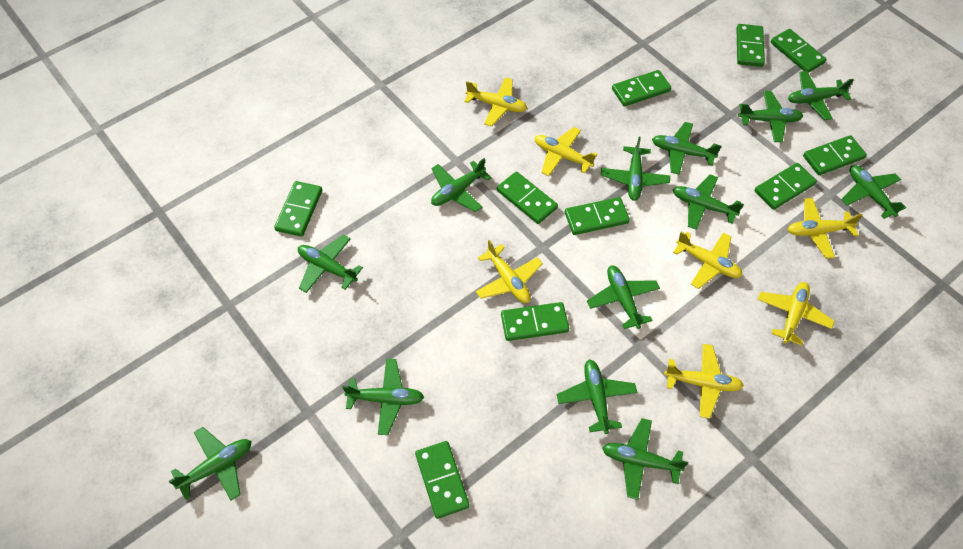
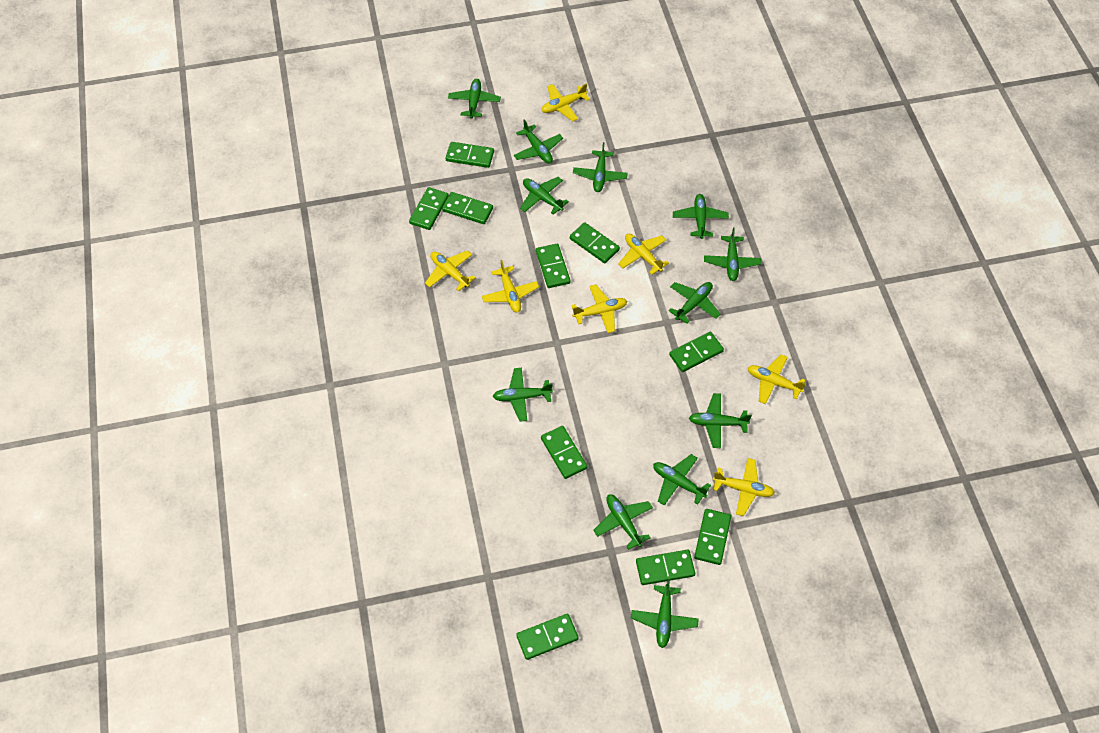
green plane: [169,427,251,501] [298,235,363,293] [342,359,424,435] [431,158,492,212] [557,359,637,434] [587,265,660,329] [601,137,670,201] [602,418,688,500] [652,122,722,175] [673,174,744,230] [738,91,803,142] [788,71,854,120] [841,165,906,219] = 13 -> [448,79,501,119] [493,368,553,422] [514,119,563,164] [520,177,569,215] [573,142,628,192] [593,494,653,550] [631,579,699,648] [653,454,711,506] [669,282,720,324] [673,194,729,239] [689,393,752,448] [704,227,761,281] = 12

